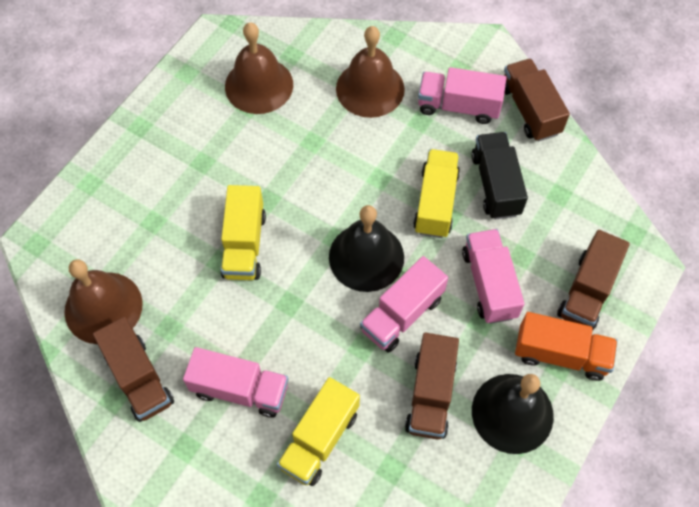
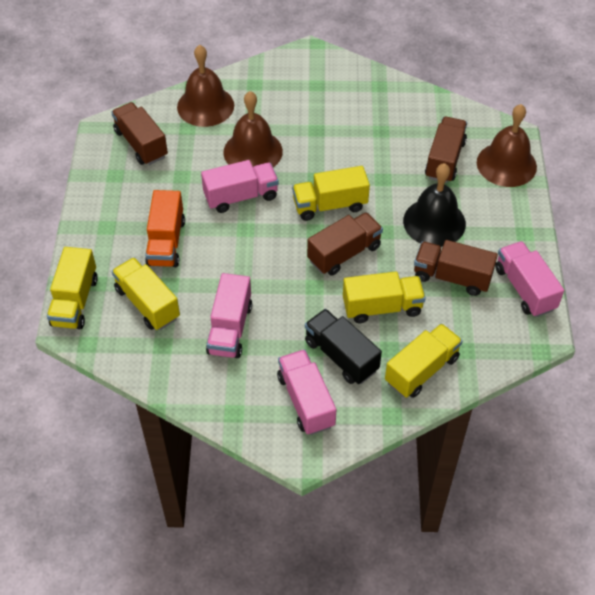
black bell: [329,205,404,292] [472,374,554,454] = 2 -> [403,163,466,247] = 1
yellow truck: [220,185,266,280] [277,377,360,486] [413,149,460,238] = 3 -> [47,247,98,329] [112,257,180,330] [292,166,370,221] [343,271,426,323] [385,323,463,398] = 5

